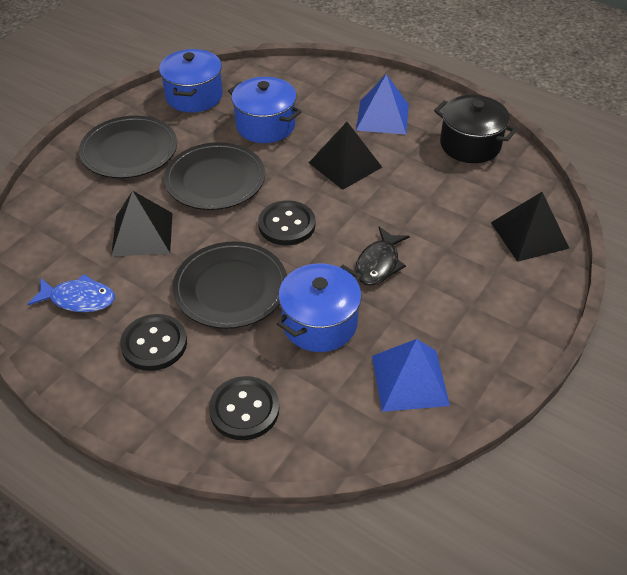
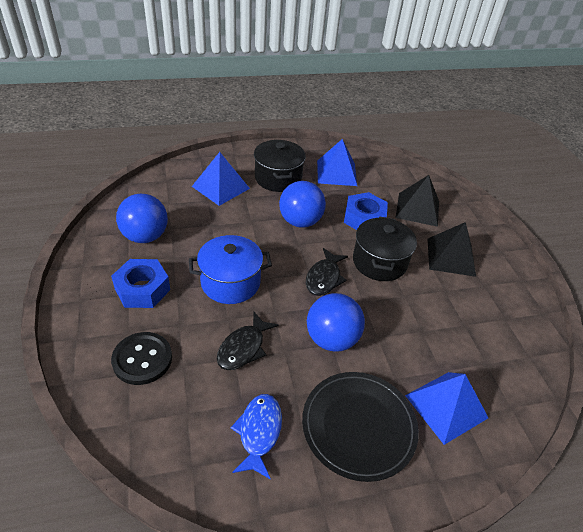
black button: [120,314,187,371] [209,376,279,440] [258,200,315,245] = 3 -> [111,332,172,385] = 1
black fish: [355,227,410,286] = 1 -> [217,312,279,370] [306,248,348,296] = 2
black plate: [79,116,177,178] [164,142,265,210] [173,241,287,329] = 3 -> [302,372,419,482] = 1
black pot: [434,95,517,163] = 1 -> [254,140,306,192] [353,216,417,281] = 2
black pyramid: [111,190,173,257] [309,122,382,190] [491,192,570,262] = 3 -> [396,175,439,227] [427,222,476,277] = 2
blue ball: none = 0 -> [116,194,168,243] [279,181,326,228] [307,293,365,352] = 3
blue nut: none = 0 -> [111,259,170,308] [344,192,388,230] = 2
blue pot: [159,49,223,112] [228,77,302,143] [277,263,362,352] = 3 -> [189,235,272,304] = 1
blue pyramid: [356,74,409,135] [372,339,450,412] = 2 -> [192,152,250,206] [317,139,357,186] [405,372,488,445] = 3

